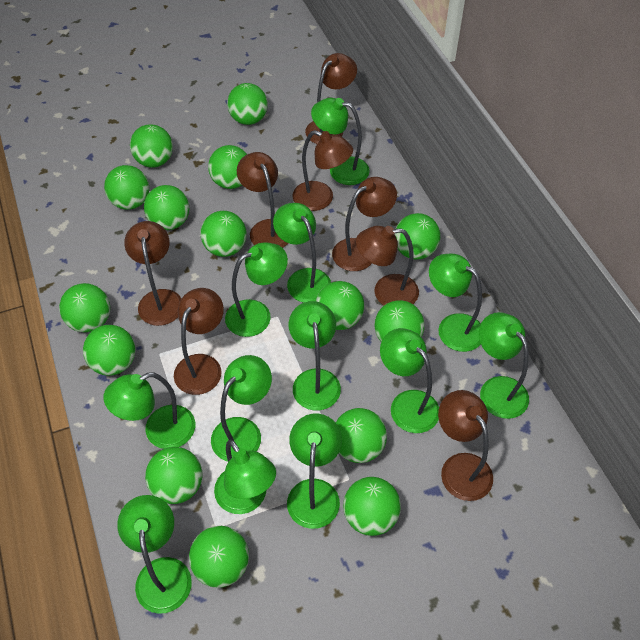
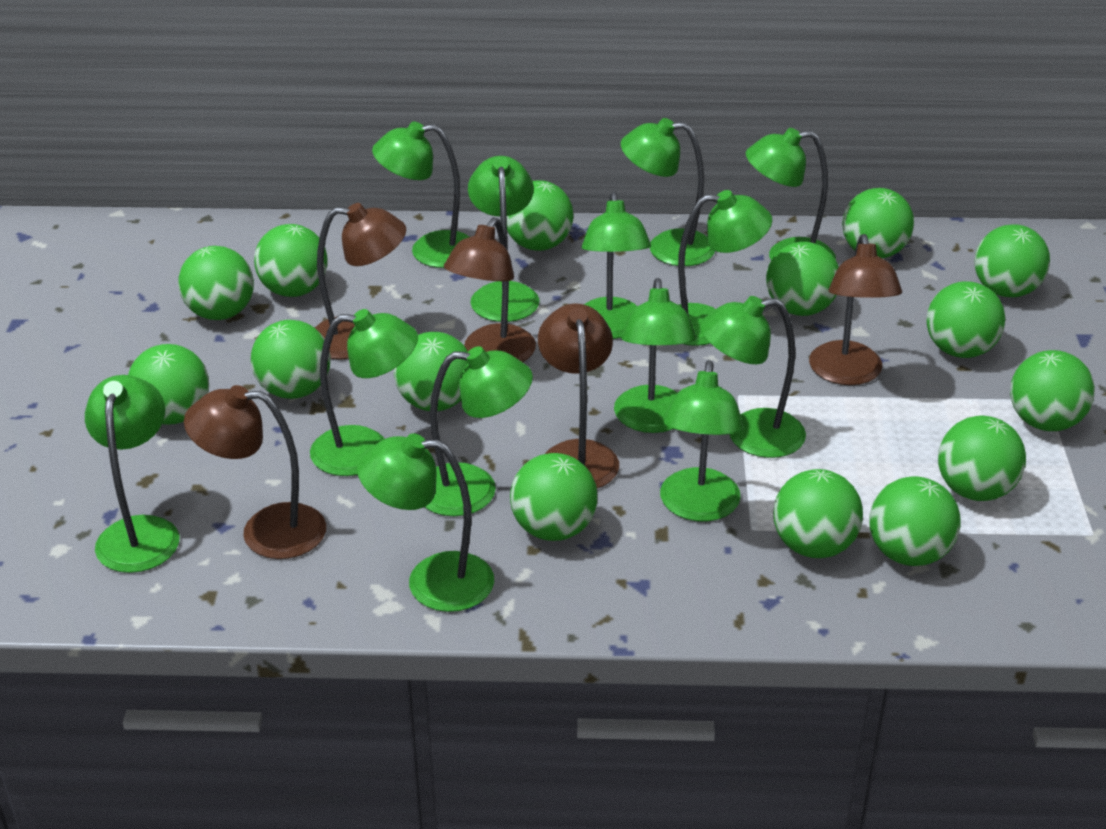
brown lamp: [124,221,181,326] [174,288,224,395] [237,152,288,248] [292,130,353,211] [305,53,357,144] [332,177,397,271] [356,226,419,306] [438,390,493,501] = 8 -> [184,385,326,559] [314,203,406,359] [444,217,536,362] [538,304,619,488] [809,234,902,385] = 5
green lamp: [103,372,195,449] [117,495,192,614] [211,355,272,461] [214,440,276,514] [225,242,288,337] [273,203,331,303] [287,413,342,529] [289,301,341,410] [311,98,370,185] [380,328,439,433] [429,254,482,352] [479,312,529,419] = 12 -> [85,375,179,573] [310,309,418,476] [357,433,494,612] [372,121,469,268] [425,346,533,516] [468,156,539,322] [582,191,651,339] [614,278,696,433] [621,118,715,266] [660,360,744,522] [678,190,772,346] [700,296,806,458] [746,128,836,260] = 13

